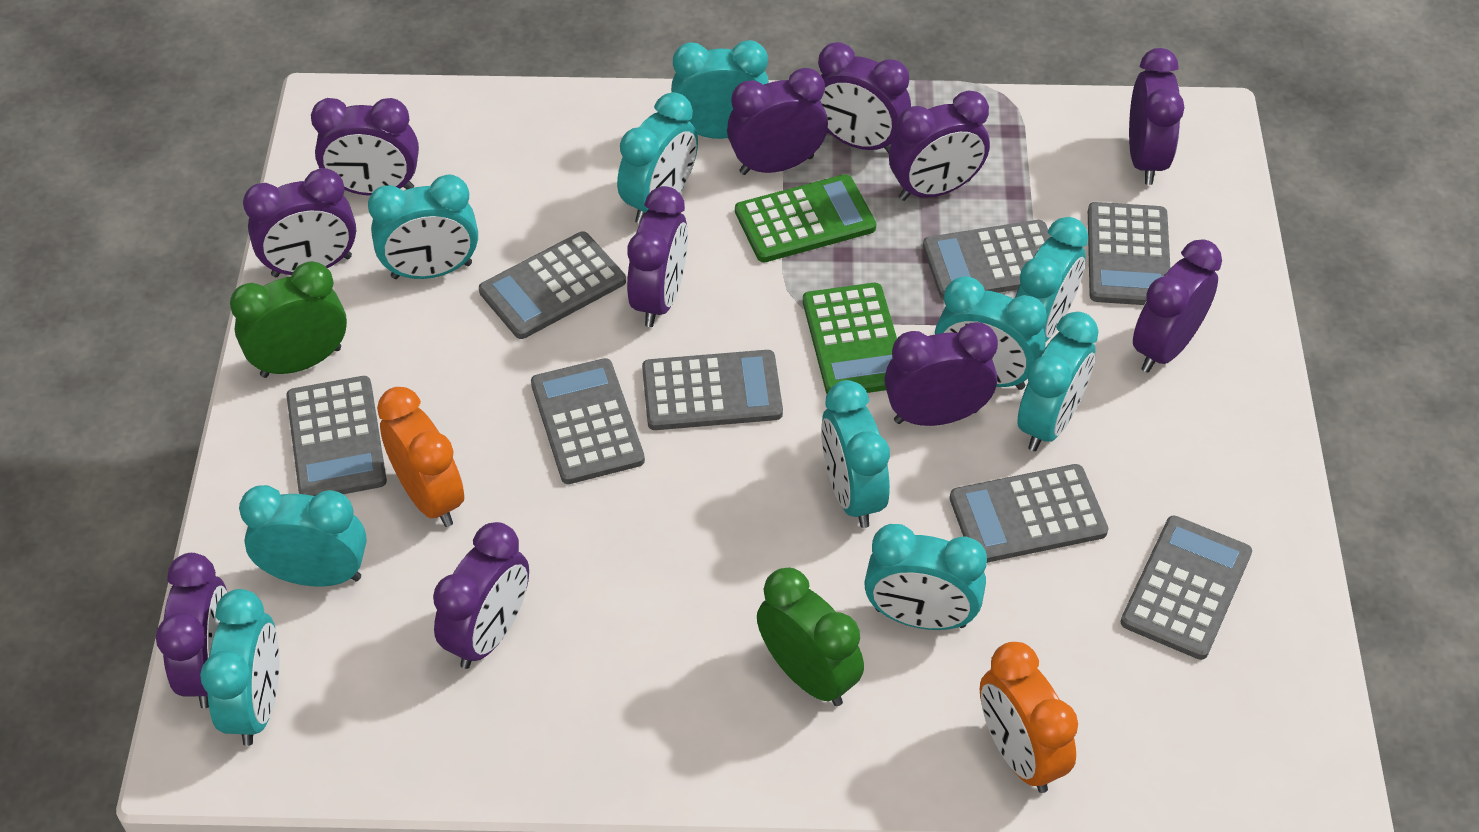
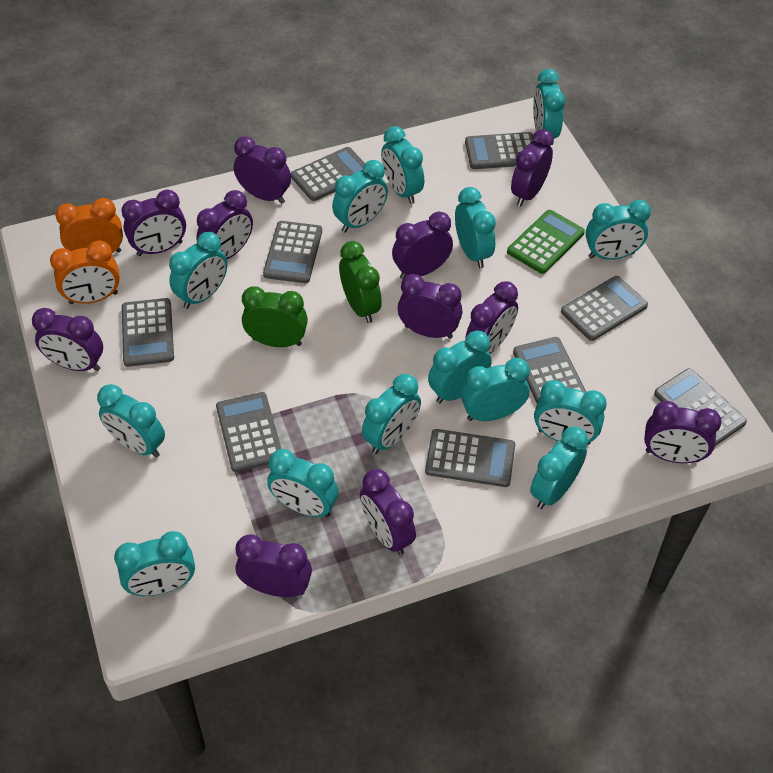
green calculator: [735,174,876,262] [803,283,897,394] = 2 -> [507,210,585,274] = 1
grey calculator: [286,376,387,496] [479,232,626,339] [531,358,645,484] [642,350,783,430] [923,220,1051,300] [950,464,1108,563] [1088,202,1170,305] [1121,515,1252,660] = 8 -> [122,298,174,367] [216,392,281,472] [263,221,322,283] [291,147,365,201] [425,429,515,487] [465,132,535,169] [513,337,586,403] [561,276,648,341] [654,368,747,446] = 9
turquoise clock: [200,589,280,746] [239,485,367,587] [368,174,478,279] [617,92,698,224] [671,40,769,139] [821,380,890,528] [864,524,987,630] [935,276,1047,390] [1015,217,1088,342] [1017,312,1099,451] = 10 -> [97,384,165,457] [114,531,195,596] [169,232,228,309] [267,449,339,517] [332,160,388,232] [362,374,421,454] [381,126,424,204] [428,330,492,403] [455,187,496,268] [461,358,530,421] [530,427,588,509] [533,69,565,147] [534,380,607,445] [586,200,651,260] = 14

